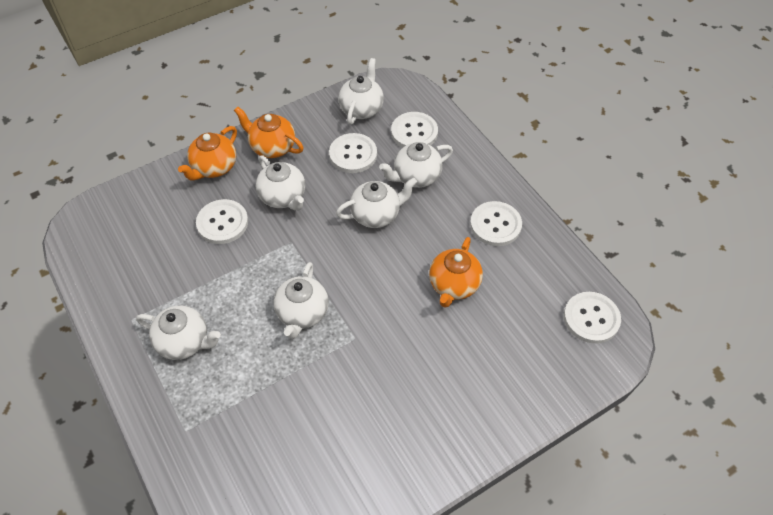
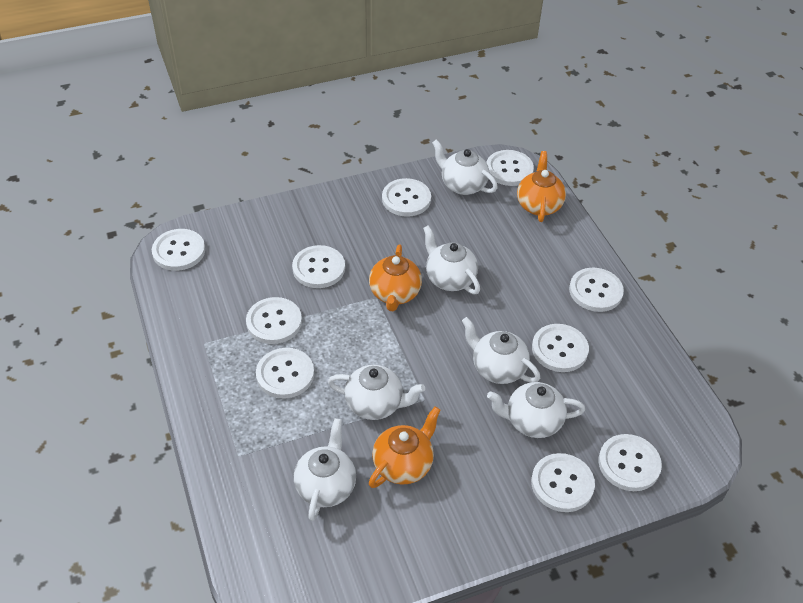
white button: [196,199,248,244] [329,133,377,173] [391,112,438,148] [470,201,522,246] [564,292,621,344] = 5 -> [152,229,205,271] [246,297,302,344] [256,348,314,399] [292,245,345,288] [382,178,431,217] [486,150,534,186] [531,453,595,512] [532,324,589,372] [569,268,624,312] [599,434,662,491] = 10

